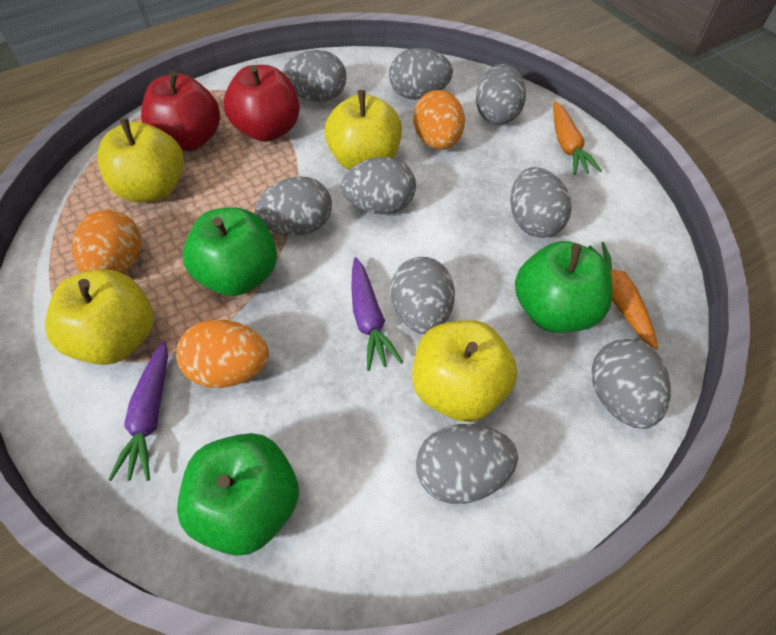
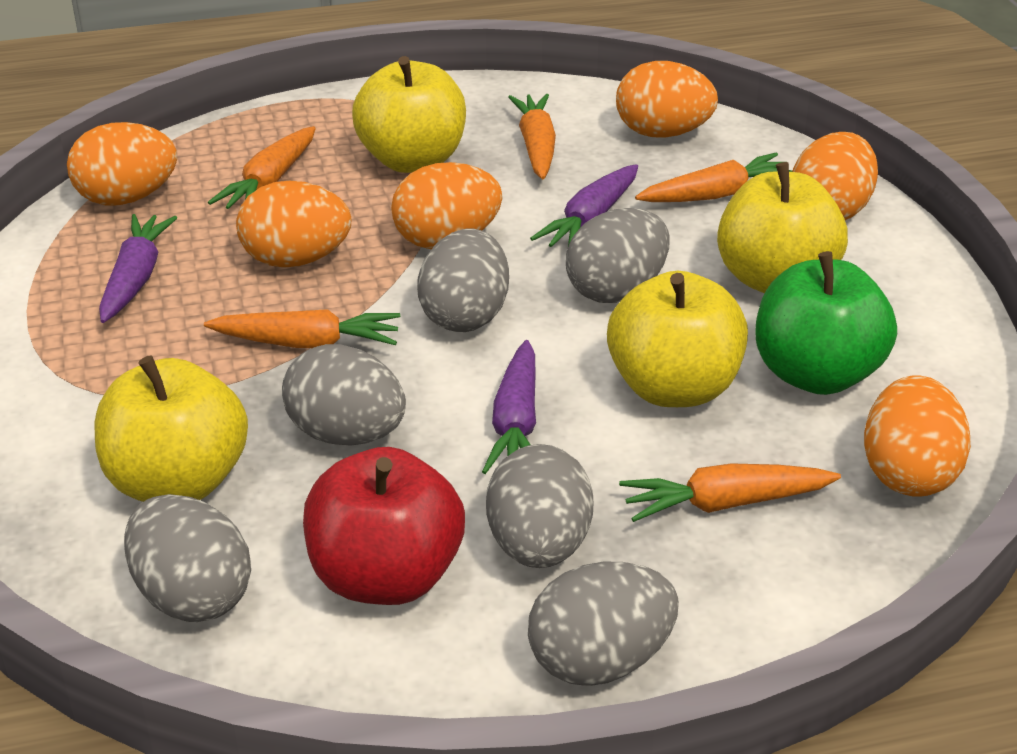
green apple: [177,433,299,556] [183,207,277,296] [515,241,612,333] = 3 -> [756,251,897,395] = 1
grey egg: [255,176,332,236] [282,50,347,102] [341,157,416,214] [389,48,453,100] [391,257,455,334] [416,424,518,504] [476,64,526,125] [510,167,572,238] [592,339,671,429] = 9 -> [124,494,251,622] [282,344,406,446] [417,229,509,332] [486,444,593,568] [528,562,679,686] [566,208,669,303] = 6
orange carrot: [553,101,602,175] [588,242,658,350] = 2 -> [204,309,400,348] [208,126,316,209] [508,94,556,179] [619,463,841,522] [635,153,792,202] = 5
orange egg: [72,210,141,274] [176,320,269,388] [413,90,465,149] = 3 -> [67,122,177,205] [236,180,351,268] [391,162,502,249] [616,61,718,138] [792,132,878,220] [864,375,971,497] = 6
purple carrot: [108,342,168,481] [351,257,403,371] = 2 -> [99,214,177,323] [482,340,536,474] [530,164,638,247] = 3
red apple: [141,71,220,151] [224,65,300,142] = 2 -> [303,447,465,605] = 1

